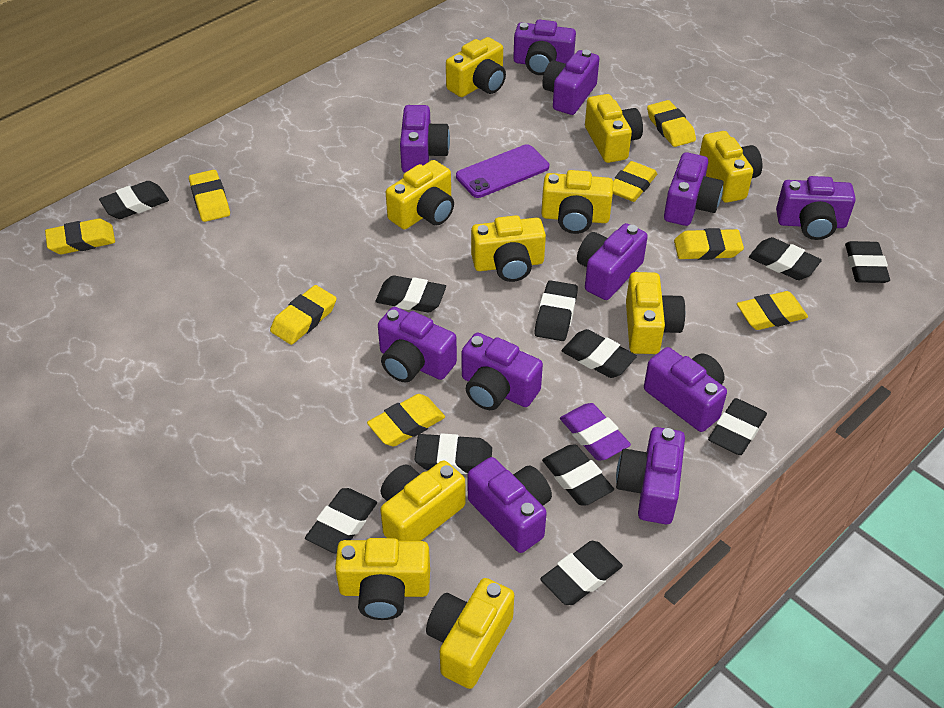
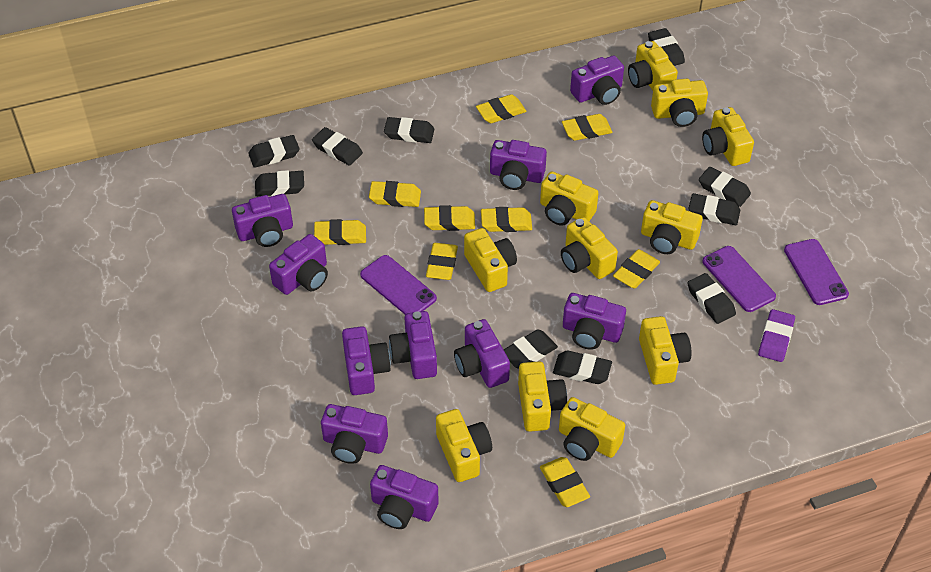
black eraser: [99,181,169,219] [305,488,377,553] [376,276,446,312] [414,433,492,474] [534,280,578,341] [540,541,623,605] [542,444,614,505] [561,329,637,378] [708,398,767,455] [749,237,822,280] [845,241,890,283] = 11 -> [248,135,300,168] [255,170,304,197] [312,127,363,166] [384,117,434,143] [503,329,558,369] [553,350,612,384] [648,28,685,66] [687,273,736,324] [688,193,740,225] [699,167,751,207] = 10
purple camera: [378,307,457,383] [400,105,450,173] [461,333,543,410] [468,457,552,553] [513,20,576,75] [542,50,599,115] [577,223,648,300] [616,427,685,524] [644,347,727,432] [664,152,724,226] [776,176,856,240] = 11 -> [232,194,293,247] [269,234,328,295] [321,404,388,464] [342,326,391,395] [370,465,439,529] [389,311,437,379] [454,319,510,388] [490,140,547,190] [563,293,626,350] [570,55,624,105] = 10
purple phone: [456,144,549,198] = 1 -> [360,255,437,315] [702,246,776,312] [784,239,849,305] = 3
yellow camera: [335,538,430,620] [380,460,466,541] [386,160,454,230] [426,578,514,689] [446,37,506,97] [471,215,546,282] [541,170,613,234] [585,94,643,163] [626,272,685,354] [700,131,762,203] = 10 -> [436,409,492,482] [464,228,517,292] [518,362,567,432] [540,171,598,226] [559,397,625,461] [561,217,618,279] [628,41,678,90] [639,316,692,385] [641,200,703,254] [651,79,708,127] [702,107,754,166] = 11
yellow eraser: [45,218,115,254] [189,170,230,222] [270,285,337,345] [367,394,445,446] [613,161,657,202] [647,100,696,147] [674,228,744,260] [737,291,808,330] = 8 -> [314,219,366,245] [369,181,421,207] [424,205,475,231] [426,243,458,280] [476,94,526,123] [481,207,532,232] [540,457,590,507] [562,114,613,141] [613,249,660,289] = 9

